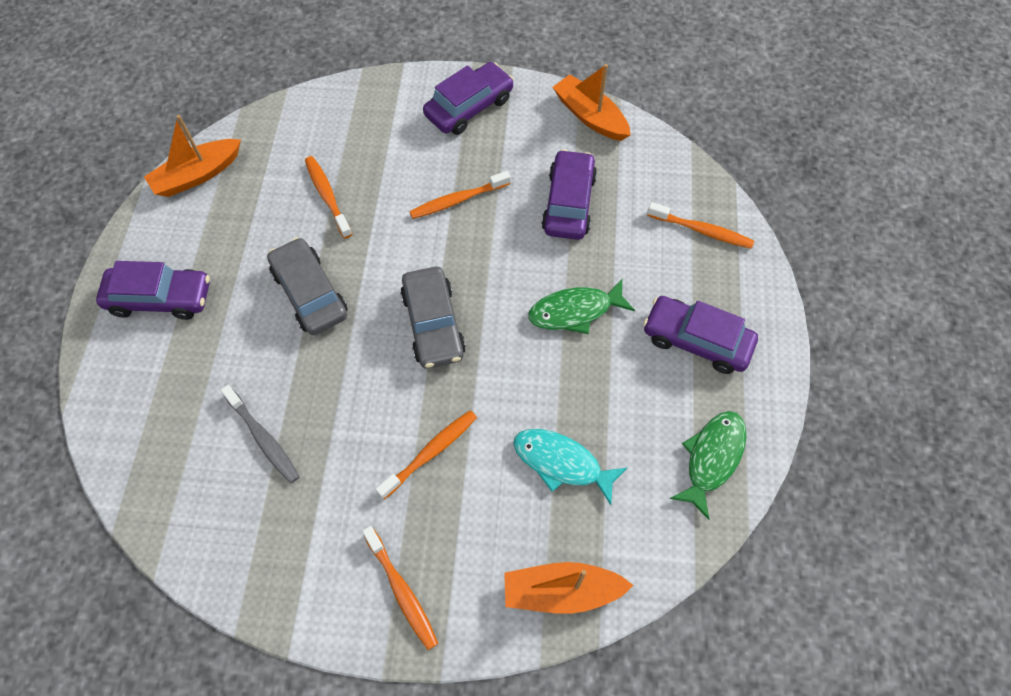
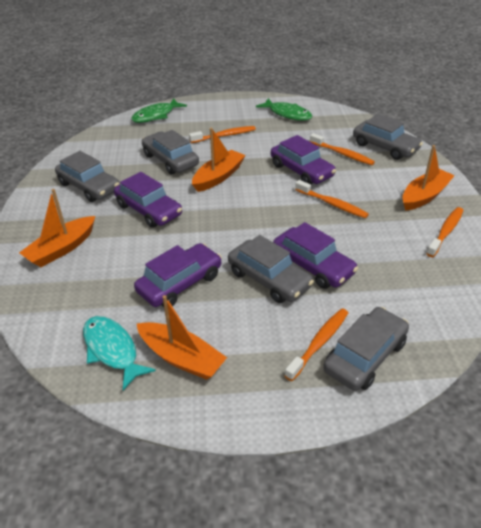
grey car: [267,237,347,335] [400,267,466,369] = 2 -> [55,151,120,202] [142,130,199,175] [228,235,314,303] [323,307,409,391] [353,114,423,160] = 5
grey toothbrush: [221,385,300,483] = 1 -> none = 0
orange boat: [144,115,241,197] [504,562,633,614] [553,64,631,141] = 3 -> [19,189,95,267] [137,295,227,380] [192,128,246,192] [403,145,455,211] = 4

